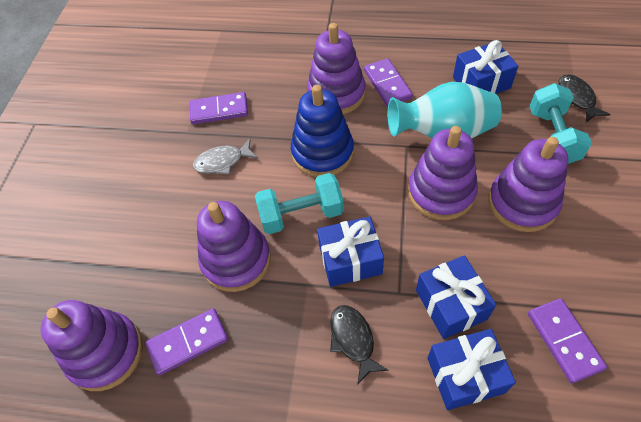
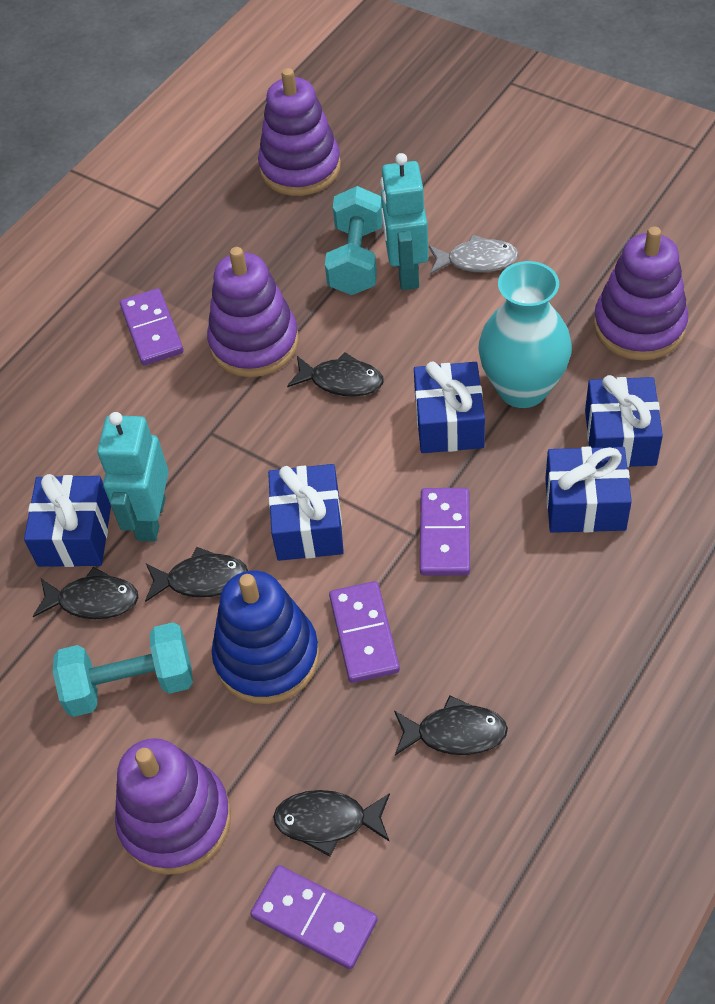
black fish: [330,305,389,385] [559,74,611,123] = 2 -> [33,567,139,619] [145,547,248,602] [273,790,390,857] [287,352,384,397] [394,695,508,756] = 5
blue gift: [317,216,384,287] [416,255,496,339] [428,329,516,410] [453,40,518,94] = 4 -> [24,474,111,567] [268,464,344,561] [414,361,485,453] [545,446,632,533] [585,375,663,467] = 5
purple stacking toy: [41,300,143,391] [197,201,271,292] [307,23,366,114] [408,126,478,220] [488,137,568,232] = 5 -> [115,738,231,875] [207,247,299,377] [258,68,341,196] [593,226,688,360] = 4
turquoise robot: none = 0 -> [97,412,169,542] [380,153,429,290] = 2

